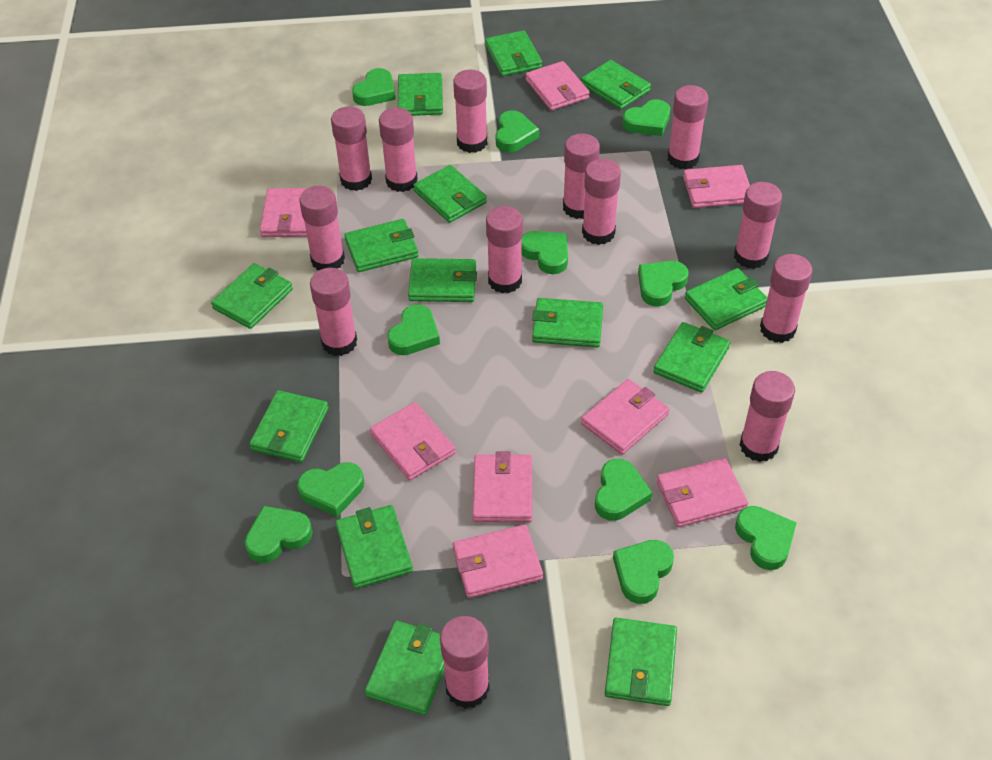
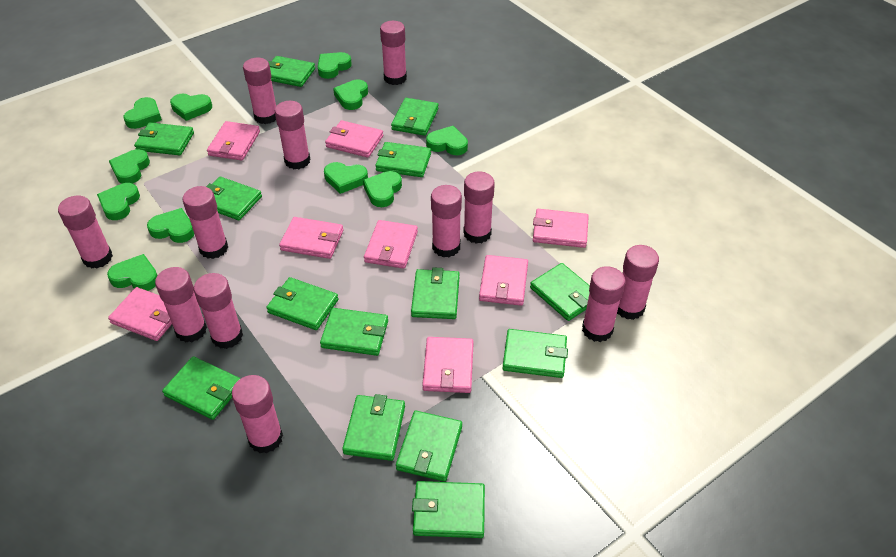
pink glue stick: [299,186,345,270] [310,268,357,356] [331,107,372,191] [379,108,418,192] [440,616,490,709] [453,70,487,153] [486,206,523,293] [563,133,600,219] [582,159,621,245] [668,85,709,169] [734,182,782,269] [740,371,795,462] [760,254,813,343] = 13 -> [58,196,113,269] [155,267,207,342] [183,186,228,259] [194,273,243,349] [232,375,283,453] [243,58,276,124] [275,101,310,169] [380,21,407,85] [431,185,462,257] [464,171,495,244] [582,266,626,342] [617,245,659,320] = 12

